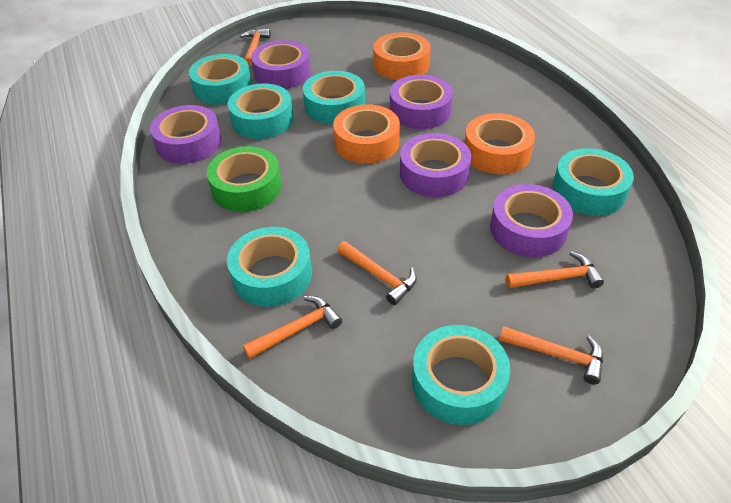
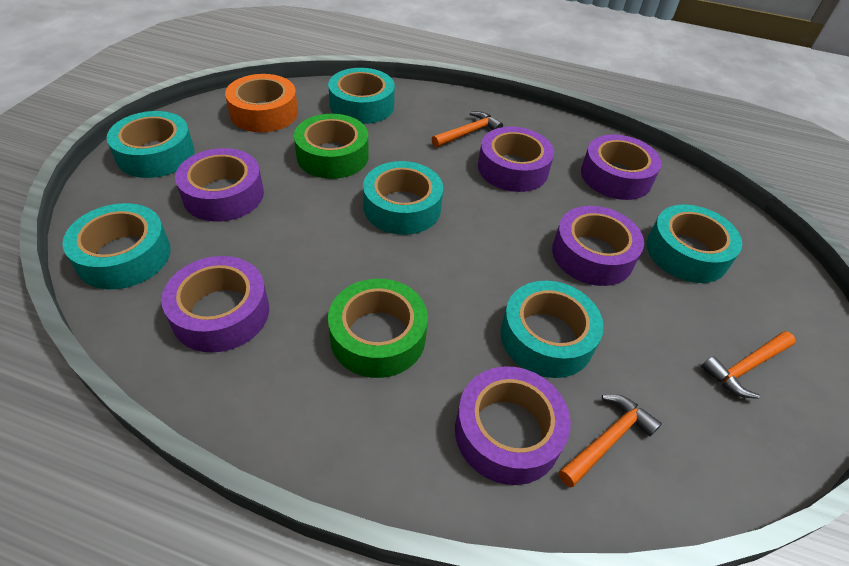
green tape: [207,146,282,212] = 1 -> [294,114,369,179] [328,279,428,378] = 2
orange hammer: [240,29,271,67] [243,296,342,359] [337,241,417,305] [499,326,603,384] [506,251,604,289] = 5 -> [432,111,503,147] [559,395,662,487] [701,331,796,399] = 3
orange tape: [333,104,400,164] [373,32,431,80] [464,113,535,174] = 3 -> [225,74,298,132] = 1
purple tape: [150,105,221,164] [251,40,311,89] [390,75,453,129] [400,133,471,197] [490,184,573,258] = 5 -> [161,256,269,353] [175,148,264,222] [455,366,571,485] [478,127,554,192] [552,206,644,286] [581,134,662,200] = 6

